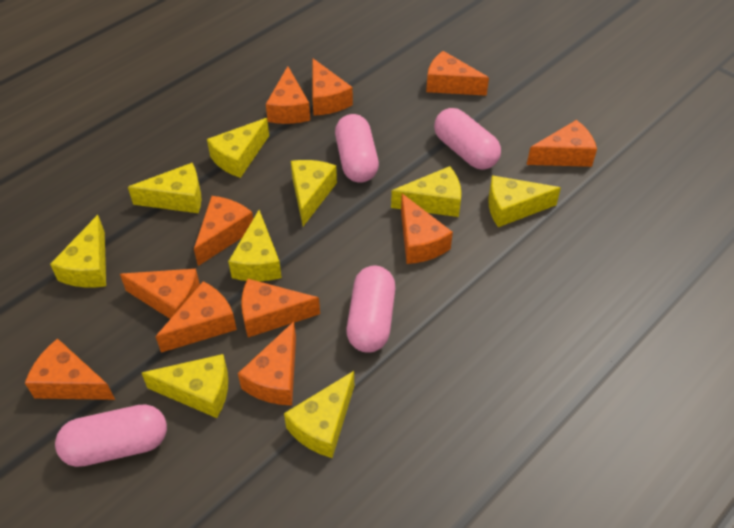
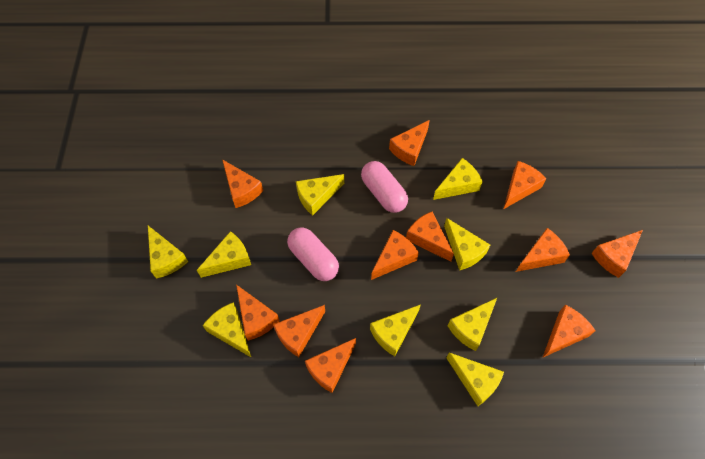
pink capsule: [55,404,167,467] [335,114,379,182] [347,266,395,353] [434,108,501,170] = 4 -> [287,227,339,281] [361,161,408,213] = 2

